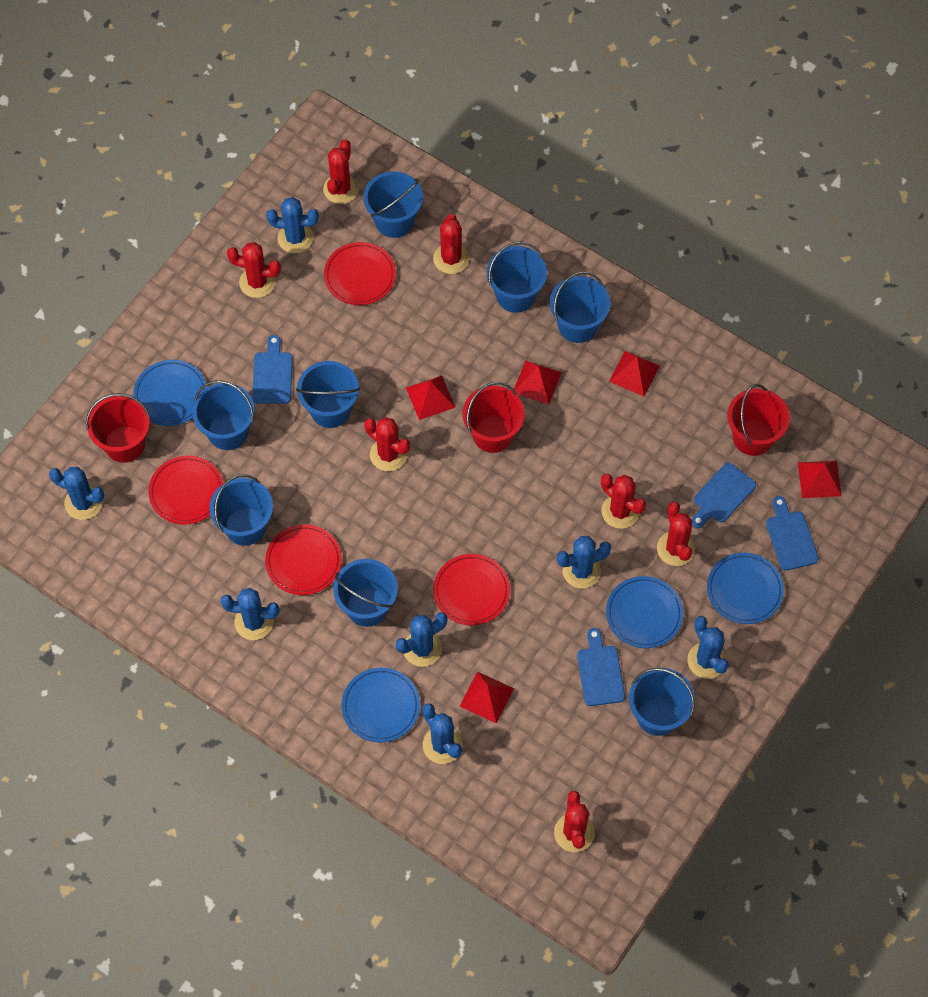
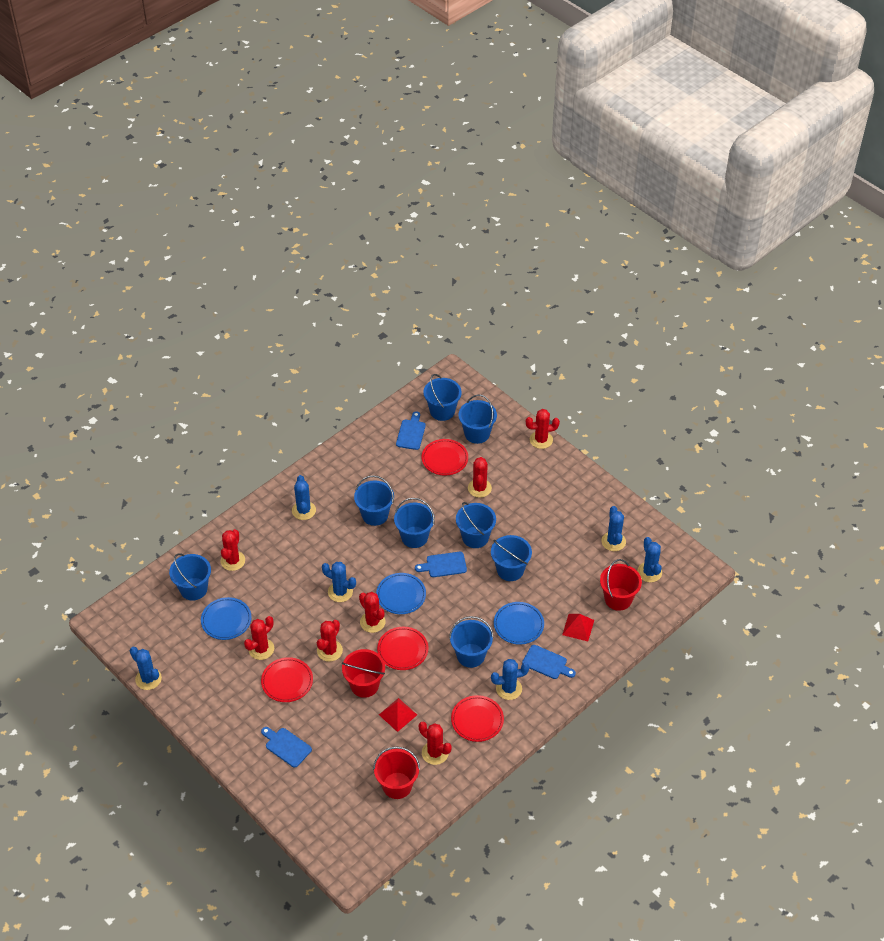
blue cactus: [49,467,104,520] [220,588,279,640] [266,197,319,253] [396,612,448,667] [422,703,462,764] [557,536,611,588] [687,616,729,679] = 7 -> [130,647,162,690] [292,475,316,520] [322,562,356,602] [491,659,529,700] [601,506,626,551] [637,537,662,582] = 6
blue plate: [133,360,207,426] [341,668,420,742] [606,576,683,648] [707,553,784,624] = 4 -> [201,597,252,640] [376,573,426,614] [494,602,544,645] = 3
red pyramid: [406,376,455,420] [460,672,514,724] [514,361,562,405] [609,351,660,396] [798,461,841,498] = 5 -> [379,698,417,732] [562,614,594,641] = 2

